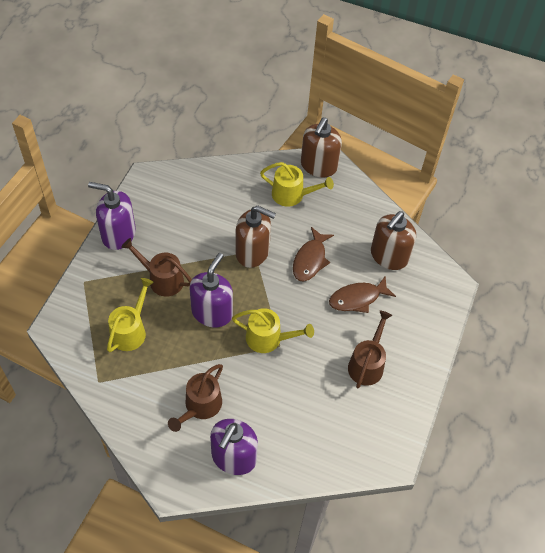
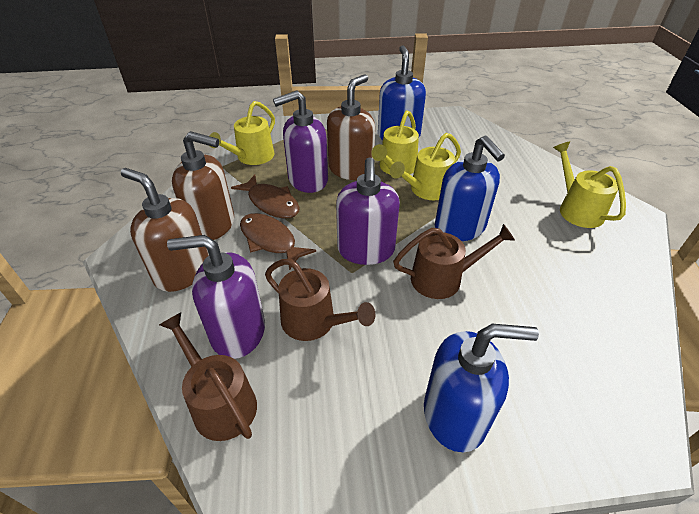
blue soap dispenser: none = 0 -> [378,45,426,140] [424,324,539,452] [435,136,505,241] = 3
yellow watering can: [107,278,154,352] [232,308,314,353] [260,162,334,207] = 3 -> [210,101,275,165] [371,110,419,174] [390,133,461,200] [553,142,626,228] = 4

